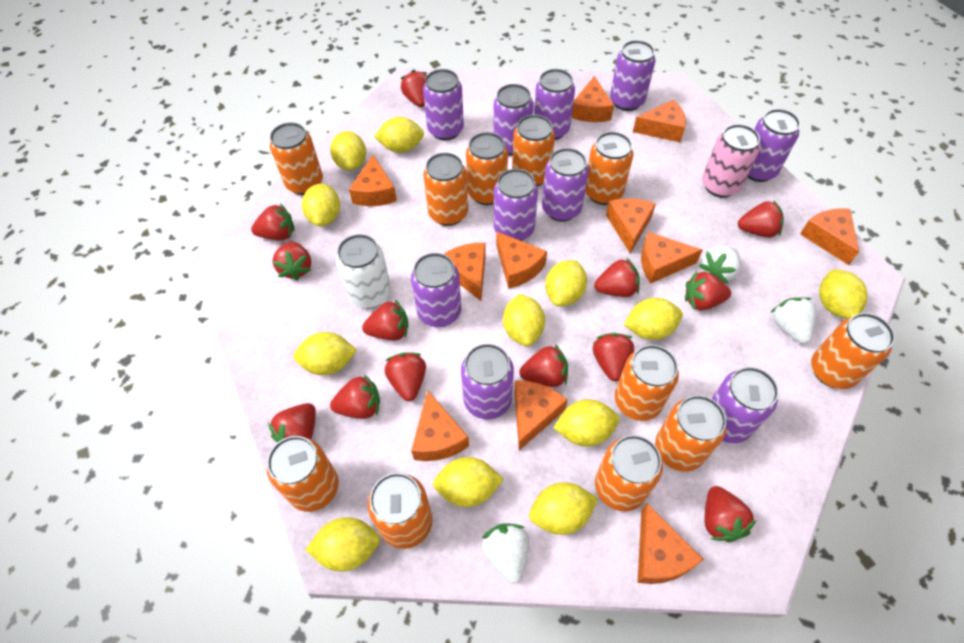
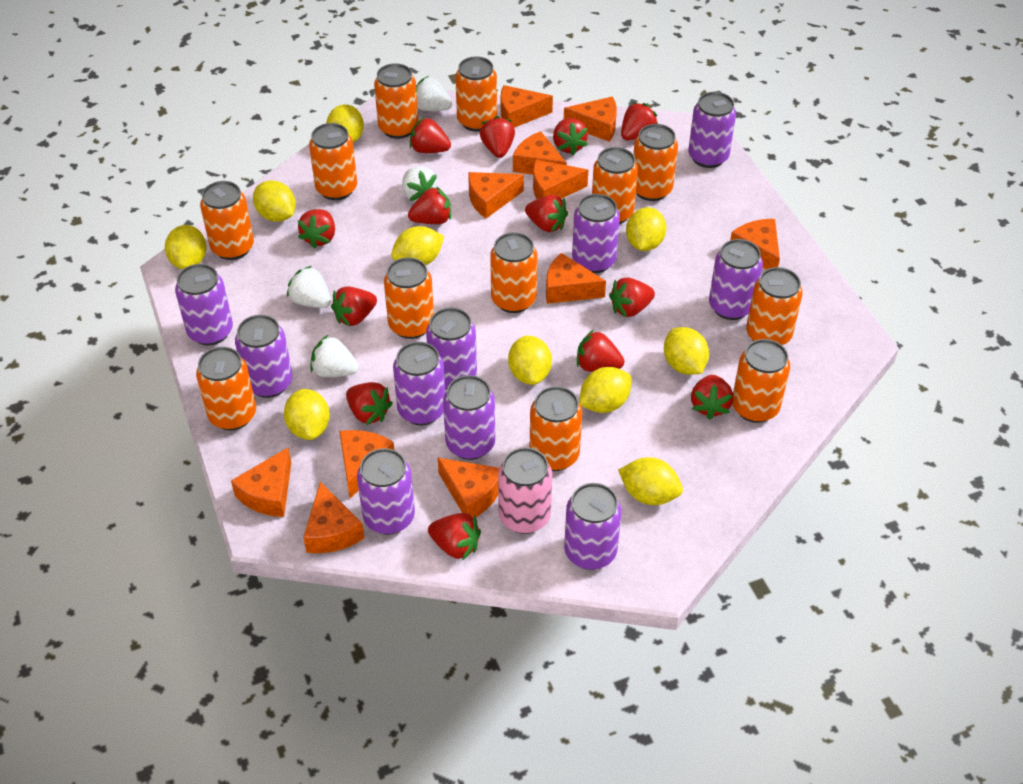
orange can: [267,436,339,512] [270,122,323,195] [368,473,432,549] [423,152,468,226] [466,132,508,205] [512,114,555,186] [585,132,633,205] [595,435,663,511] [615,345,679,421] [655,395,726,472] [811,313,895,389] = 11 -> [196,347,256,430] [200,181,254,260] [309,123,357,200] [374,63,418,139] [384,257,434,339] [455,56,497,132] [490,232,537,313] [530,386,582,471] [592,147,638,224] [633,124,678,201] [732,339,790,423] [746,267,803,345] = 12
white can: [336,234,391,308] = 1 -> none = 0
white strawberry: [482,523,529,584] [699,246,740,284] [770,297,816,344] = 3 -> [287,266,331,308] [310,335,359,377] [402,166,438,202] [416,76,452,111] = 4
yellow lemon: [294,332,357,375] [302,184,340,226] [306,517,380,572] [330,131,366,171] [374,117,424,153] [433,457,504,507] [503,294,545,346] [529,483,598,535] [545,260,587,306] [553,399,619,447] [624,298,683,340] [819,269,868,319] = 12 -> [165,225,207,269] [253,180,296,222] [284,389,330,440] [326,104,364,143] [391,226,444,265] [508,336,552,385] [579,367,632,413] [618,457,683,505] [626,207,666,251] [664,327,709,375] = 10

